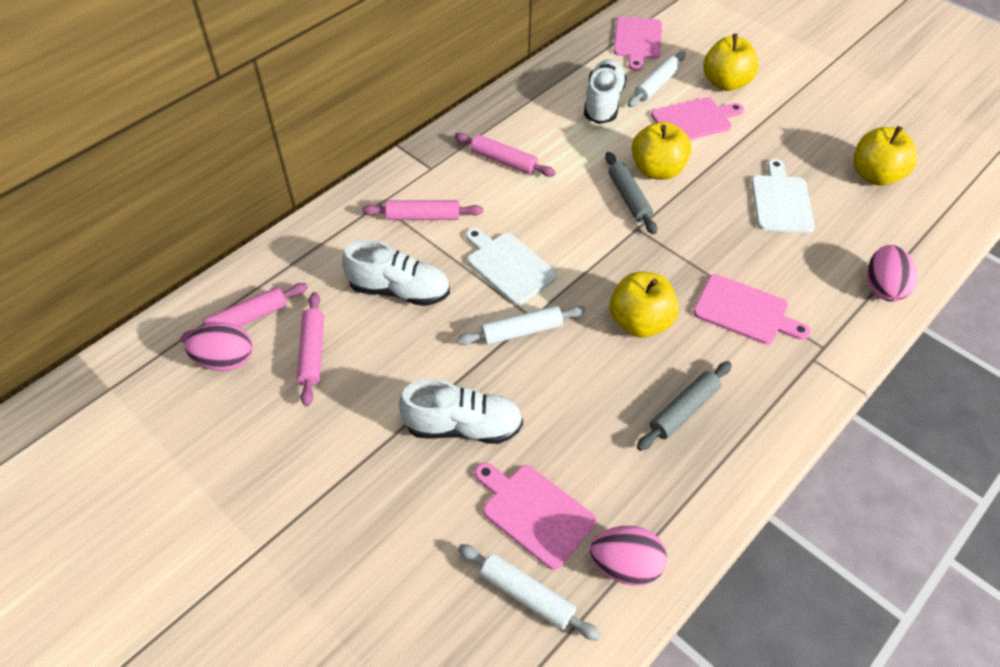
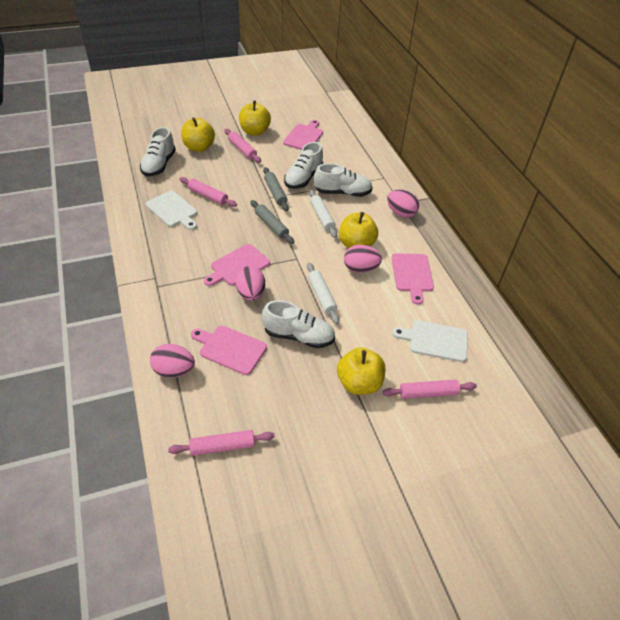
pink egg: [185,322,253,371] [590,526,667,586] [867,245,918,302] = 3 -> [150,344,195,378] [235,266,265,301] [344,245,382,273] [387,189,419,218] = 4
white rolling pin: [457,305,586,345] [458,544,601,641] [628,51,686,107] = 3 -> [307,262,339,324] [309,190,337,238] = 2
white shoe: [342,239,450,306] [399,379,523,444] [584,59,627,124] = 3 -> [140,127,176,176] [262,300,335,348] [284,142,323,189] [314,163,373,197] = 4

